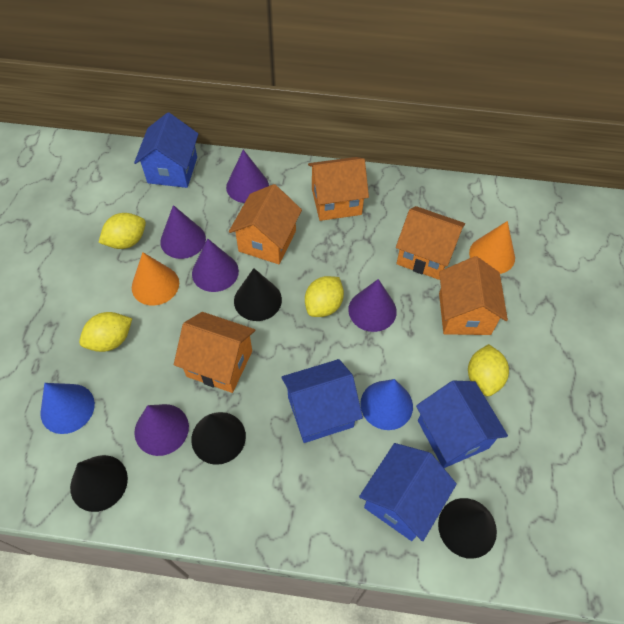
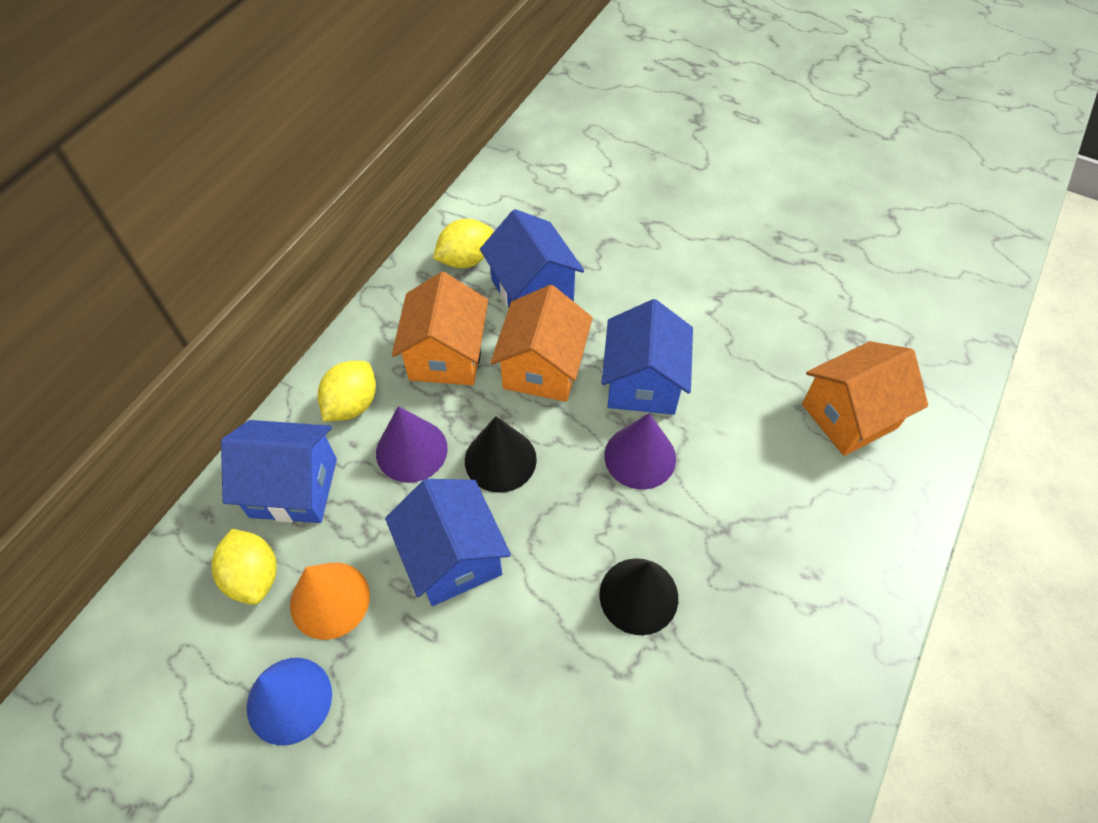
black cone: [70,455,128,512] [191,412,246,465] [234,268,282,321] [438,498,497,559] = 4 -> [465,416,537,493] [599,558,678,635] = 2
blue cone: [40,383,95,434] [360,379,413,430] = 2 -> [247,658,332,745] = 1
orange cone: [132,252,179,306] [469,221,515,274] = 2 -> [290,563,370,640] = 1
orange house: [174,312,255,393] [229,184,302,264] [308,157,369,221] [396,206,465,280] [439,256,508,335] = 5 -> [392,272,488,385] [490,285,593,402] [802,341,928,456] = 3
purple cone: [134,404,189,456] [160,205,206,259] [192,239,239,292] [226,150,269,203] [348,279,397,332] = 5 -> [376,406,448,483] [604,413,676,489] = 2
yellow lemon: [79,312,132,352] [98,213,146,249] [305,276,344,317] [468,344,509,396] = 4 -> [211,529,277,605] [318,361,376,421] [433,219,494,268] = 3

